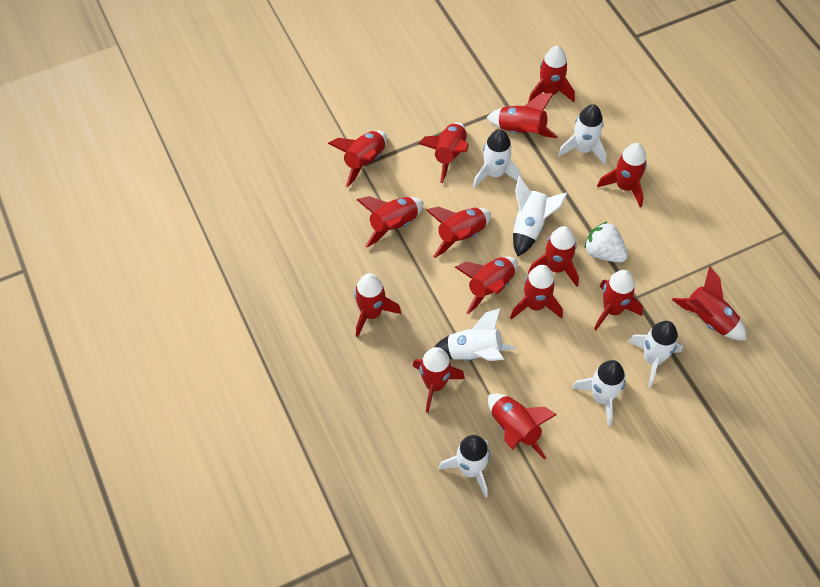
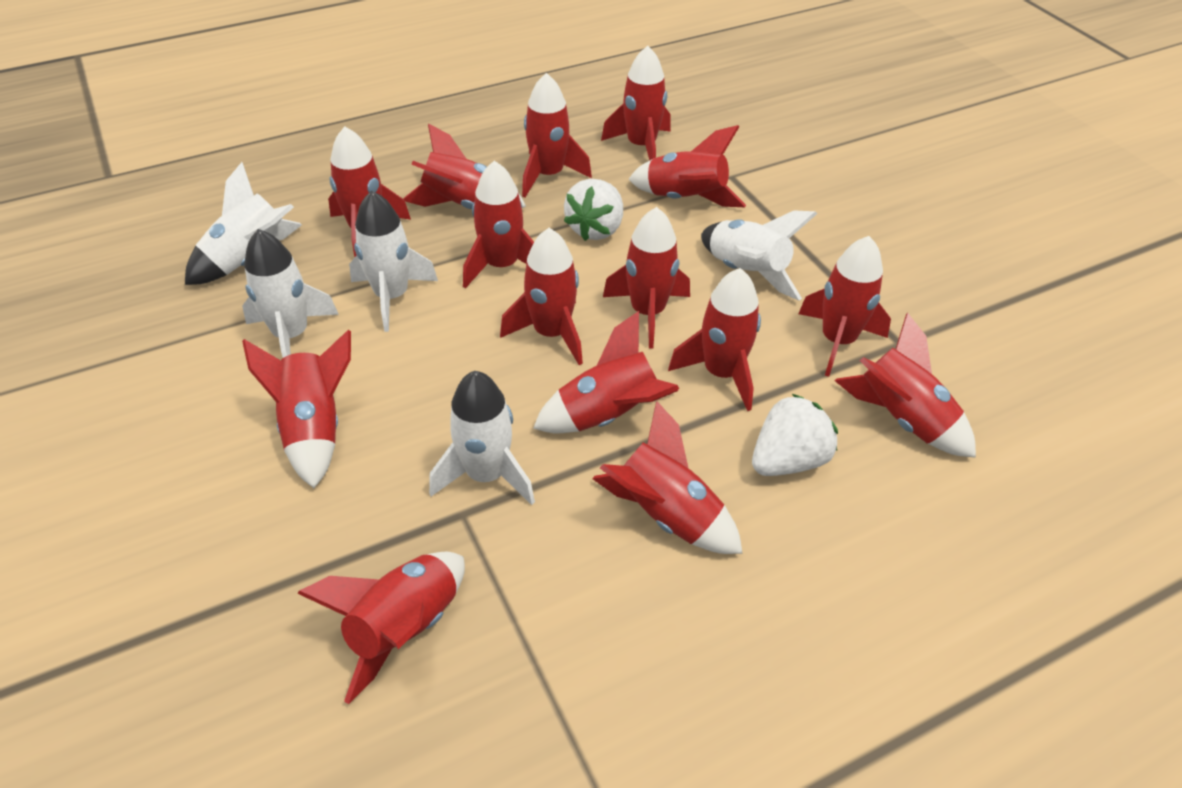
white rocket: [435,308,515,361] [439,435,490,498] [473,129,521,188] [513,176,567,257] [558,104,607,165] [572,360,626,426] [628,321,683,387] = 7 -> [185,162,302,285] [242,229,339,358] [349,191,438,332] [429,371,535,505] [701,211,817,301] = 5
white strawberry: [584,221,628,263] = 1 -> [564,179,623,241] [752,393,838,476] = 2

